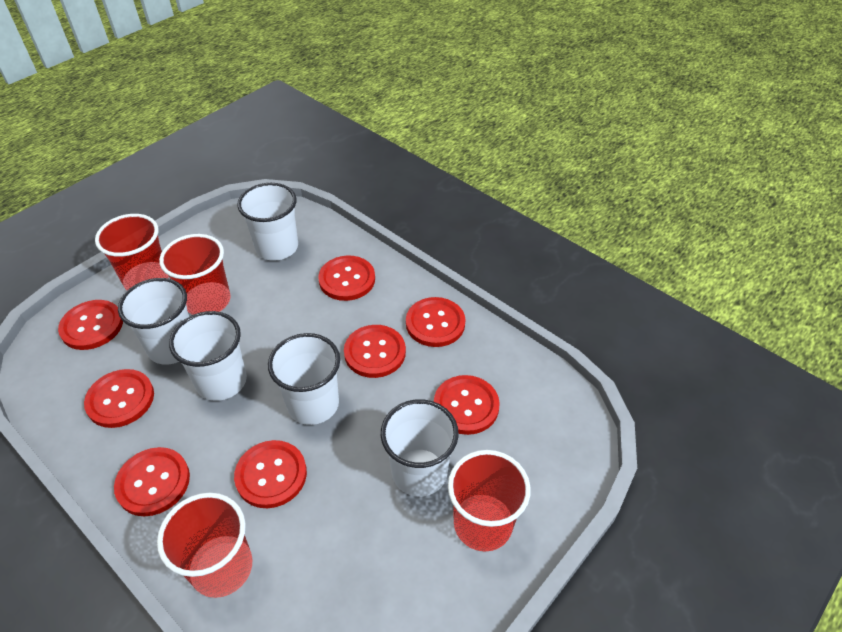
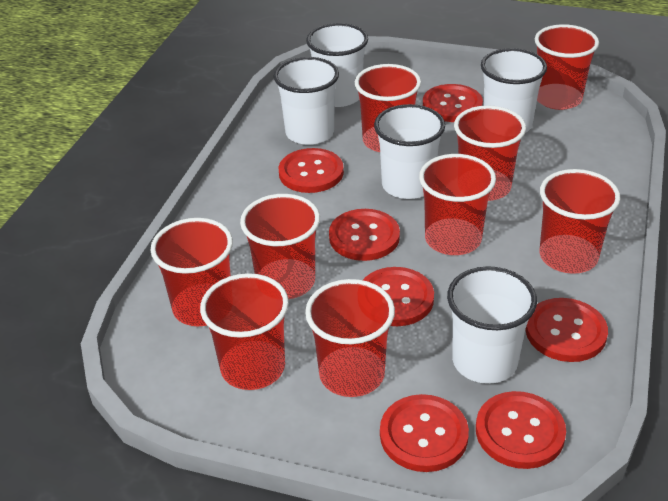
red button: [58,300,123,350] [84,369,154,428] [114,447,190,516] [234,440,307,508] [318,255,375,301] [344,325,406,378] [406,297,465,347] [434,375,500,435] = 8 -> [279,148,344,193] [329,209,400,261] [363,267,434,326] [380,394,469,472] [423,84,483,122] [476,391,566,469] [526,298,608,362] = 7
red cup: [95,214,169,290] [157,493,252,598] [159,234,231,315] [448,450,531,552] = 4 -> [150,218,233,326] [200,273,289,390] [240,194,320,299] [305,279,395,397] [355,64,421,152] [419,154,496,255] [454,105,526,201] [535,24,599,110] [540,169,620,274] = 9

